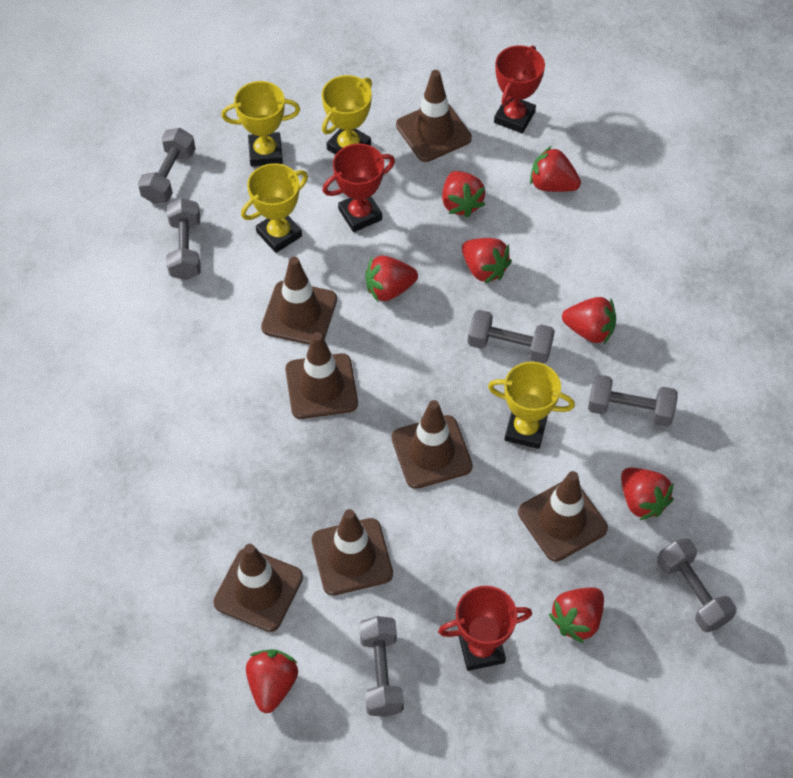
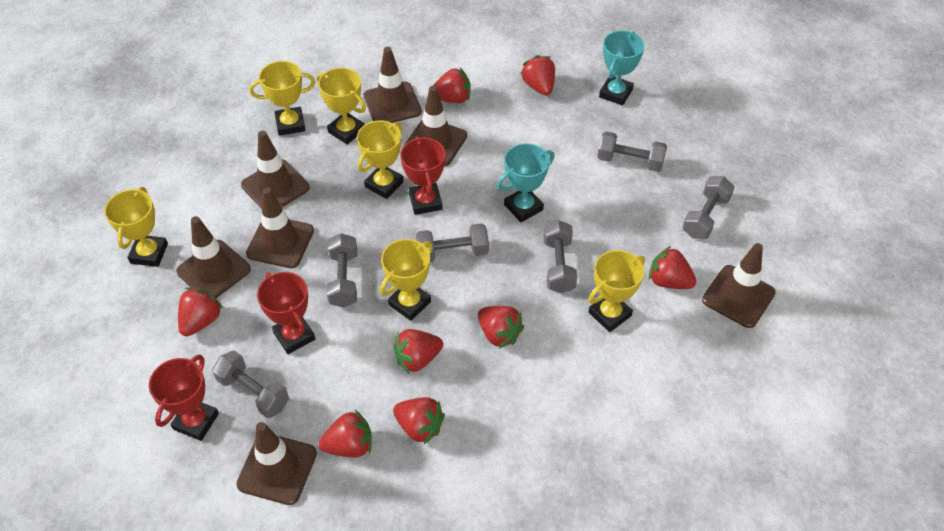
turquoise trophy: none = 0 -> [497,143,555,222] [599,30,645,106] = 2
yellow trophy: [221,81,300,166] [241,163,308,253] [322,75,372,155] [488,362,575,449] = 4 -> [104,187,168,267] [249,61,316,136] [317,68,366,144] [357,120,404,199] [380,239,433,321] [588,250,645,332] = 6

